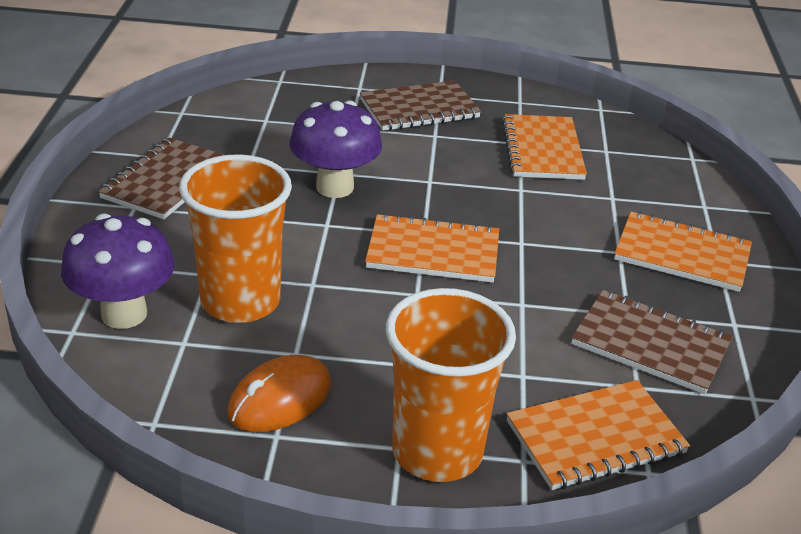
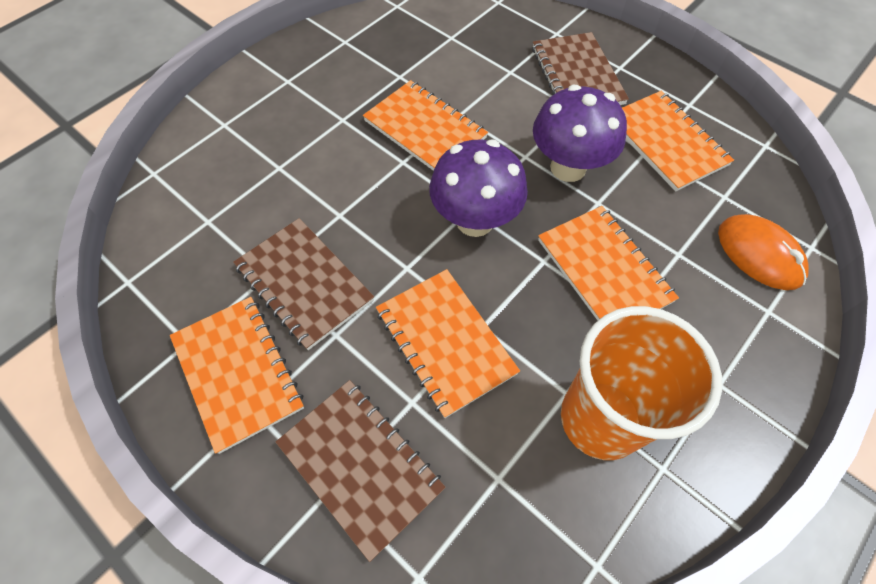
orange cup: [179,154,292,323] [386,288,516,482] = 2 -> [561,306,722,460] = 1
orange notebook: [365,213,499,283] [502,114,587,180] [506,380,690,490] [614,212,752,292] = 4 -> [170,297,304,454] [363,80,488,171] [376,269,520,418] [538,206,679,321] [622,91,734,192] = 5

